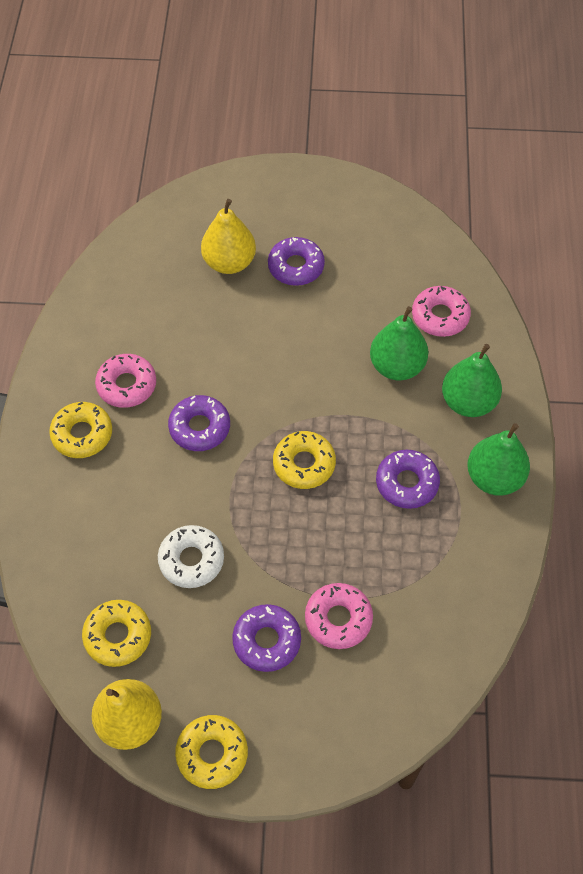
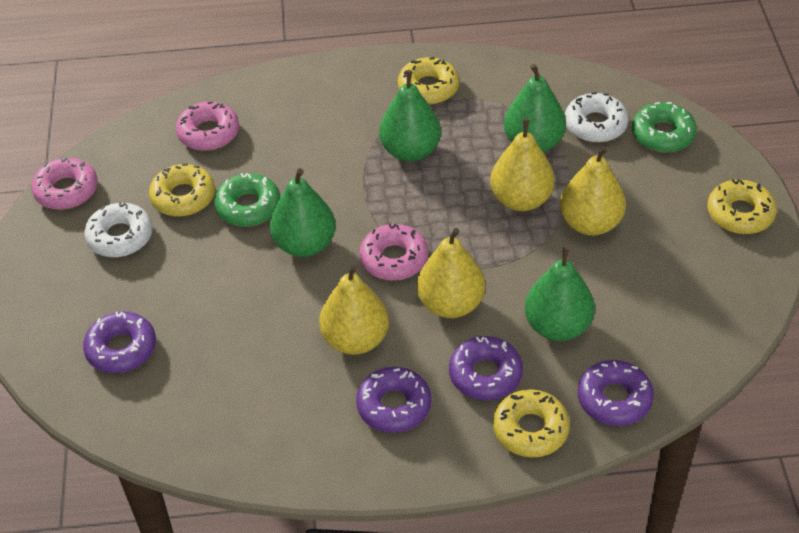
green donut: none = 0 -> [214,173,281,227] [632,102,697,153] = 2
green pear: [370,306,428,381] [442,344,502,417] [467,423,530,496] = 3 -> [270,169,336,257] [379,70,441,162] [504,64,566,152] [525,246,595,341] = 4
white donut: [158,525,224,588] = 1 -> [84,202,153,257] [565,92,628,142] = 2
yellow pear: [91,679,162,750] [201,199,256,274] = 2 -> [319,265,389,355] [417,228,485,318] [490,119,555,211] [560,146,626,236] = 4

